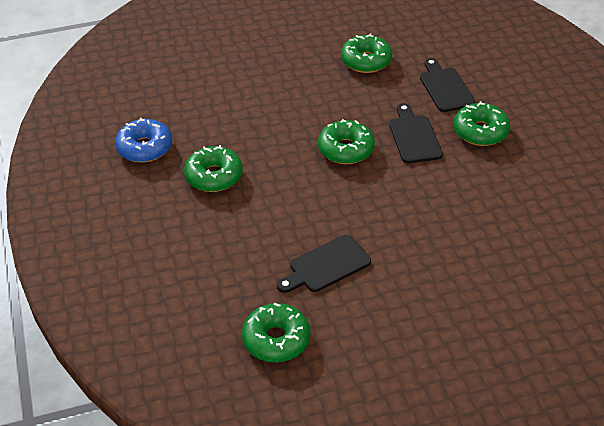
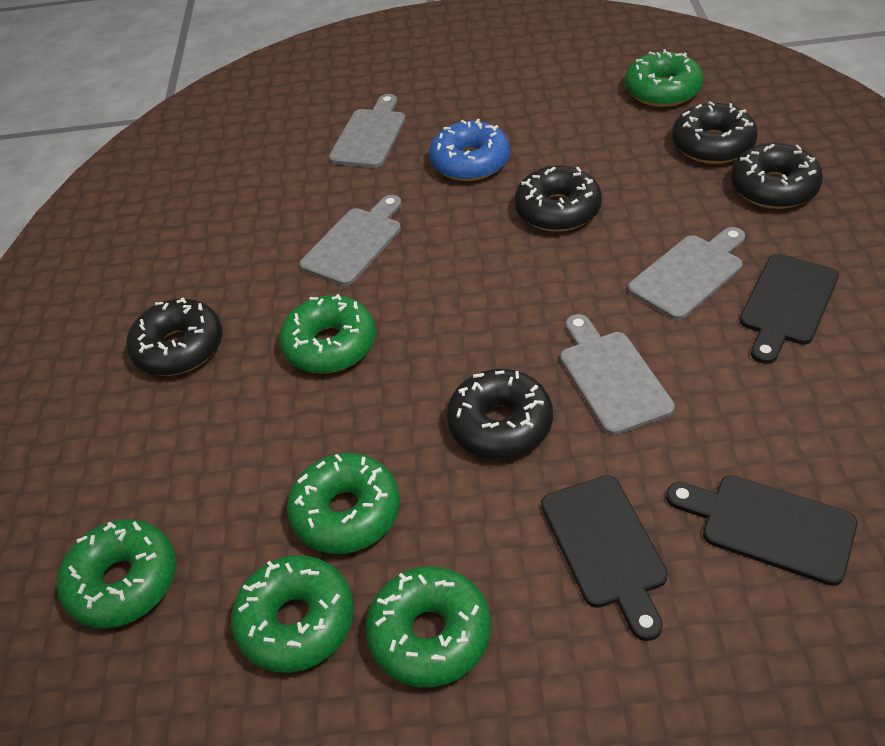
black donut: none = 0 -> [126,297,222,376] [447,369,553,459] [514,166,602,232] [672,101,758,164] [731,143,823,209] = 5
green donut: [184,145,243,192] [242,303,310,363] [318,119,375,164] [341,34,392,73] [453,101,510,146] = 5 -> [57,519,176,629] [231,555,354,673] [279,294,376,374] [287,453,400,554] [365,566,491,688] [625,49,703,107] = 6
grey cutting board: none = 0 -> [300,195,402,286] [329,94,406,168] [560,314,675,435] [628,227,745,320] = 4

